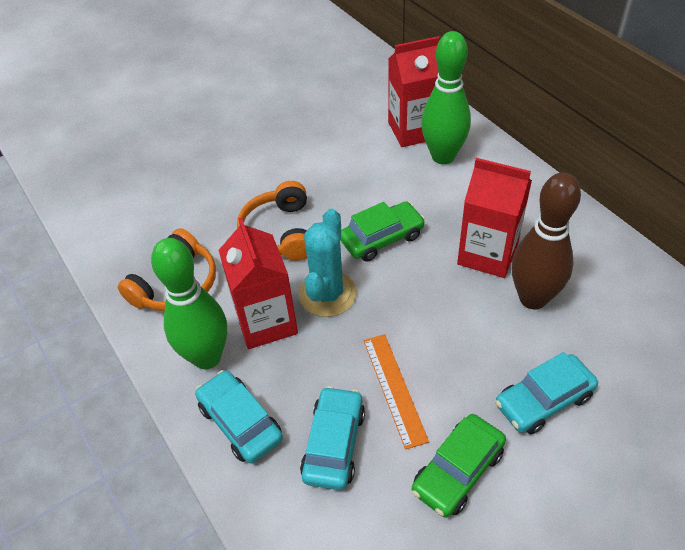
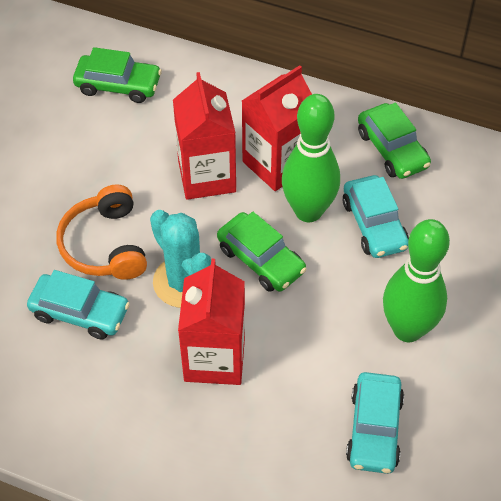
brown bowling pin: [511,172,581,309] = 1 -> none = 0
green car: [340,201,425,261] [412,414,506,518] = 2 -> [73,47,162,103] [217,212,307,292] [358,103,431,179] = 3
orange headphones: [118,228,216,311] [237,181,307,261] = 2 -> [57,185,147,280] = 1
orange ruler: [363,334,429,450] = 1 -> none = 0

